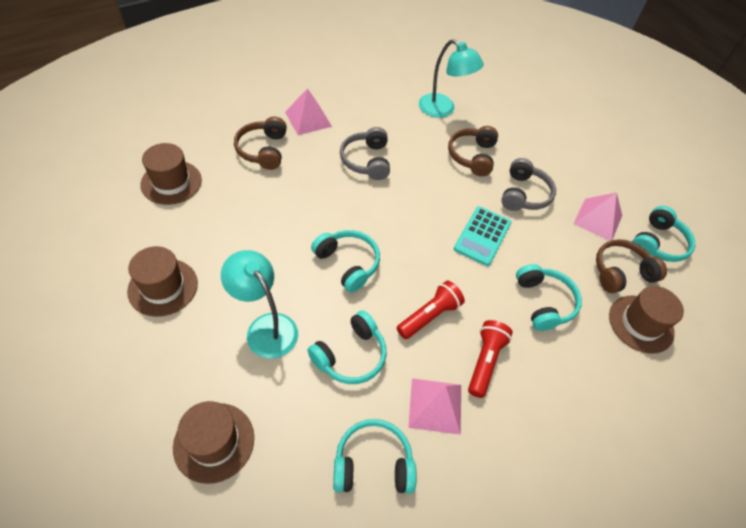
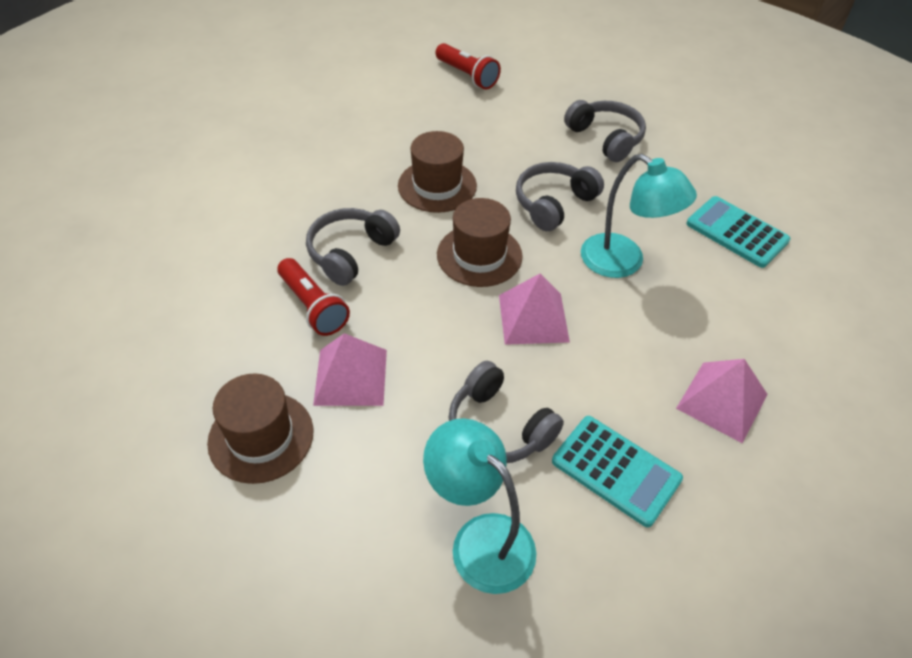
brown hat: [127,246,198,317] [140,143,202,205] [173,401,254,484] [609,286,684,354] = 4 -> [207,374,313,484] [398,131,477,213] [437,198,523,287] = 3
brown headphones: [234,117,287,170] [448,126,498,176] [596,239,667,293] = 3 -> none = 0
grey headphones: [340,127,390,180] [501,158,556,211] = 2 -> [306,208,400,286] [448,361,564,463] [516,162,604,231] [564,100,646,162] = 4
turquoise calculator: [454,206,512,266] = 1 -> [552,416,683,527] [686,196,791,268] = 2
turquoise headphones: [308,311,387,384] [311,230,380,293] [333,419,417,494] [516,264,582,331] [632,206,695,262] = 5 -> none = 0

